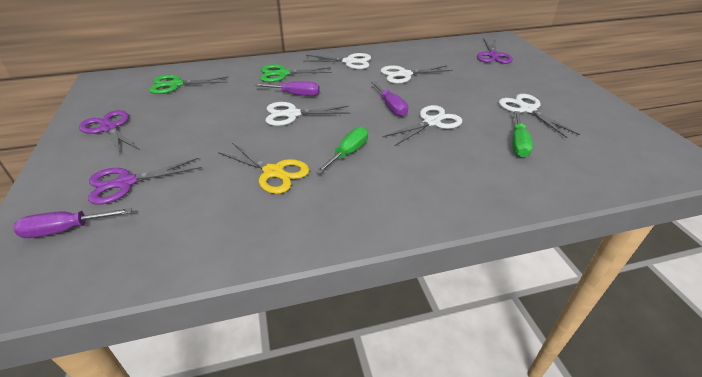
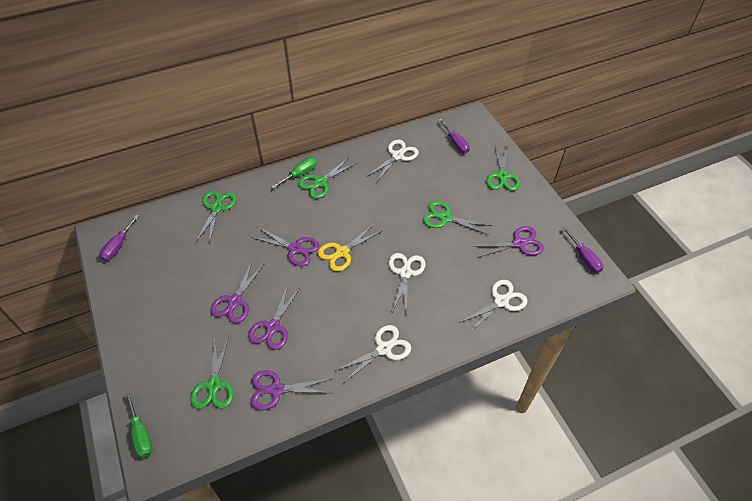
green scissors: [149,75,229,94] [260,64,332,82] = 2 -> [190,336,234,409] [196,191,237,244] [298,157,357,199] [423,201,492,235] [486,146,520,191] = 5
purple scissors: [79,110,140,155] [88,158,201,205] [477,38,513,64] = 3 -> [210,262,264,323] [248,284,301,350] [250,370,331,410] [251,227,319,266] [472,226,544,258] = 5
white scissors: [265,102,350,126] [303,53,371,69] [380,65,453,84] [382,105,462,146] [499,94,580,138] = 5 -> [335,325,411,382] [366,140,419,181] [389,253,426,312] [459,280,528,333] = 4

